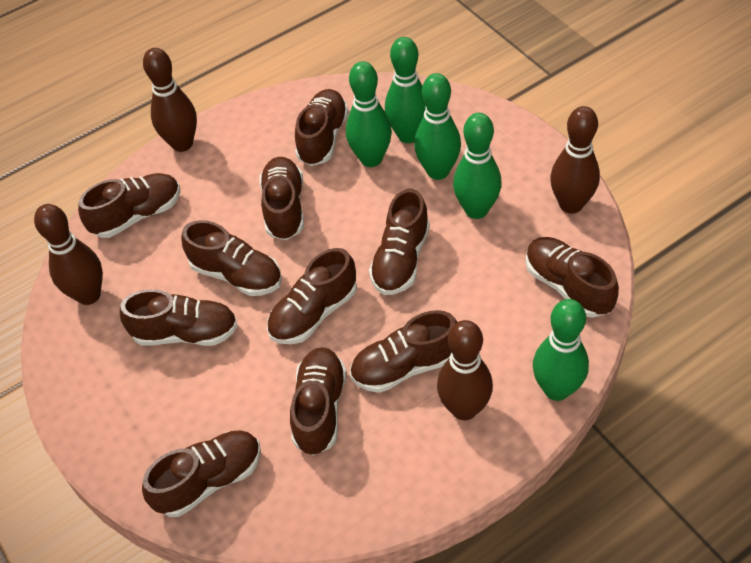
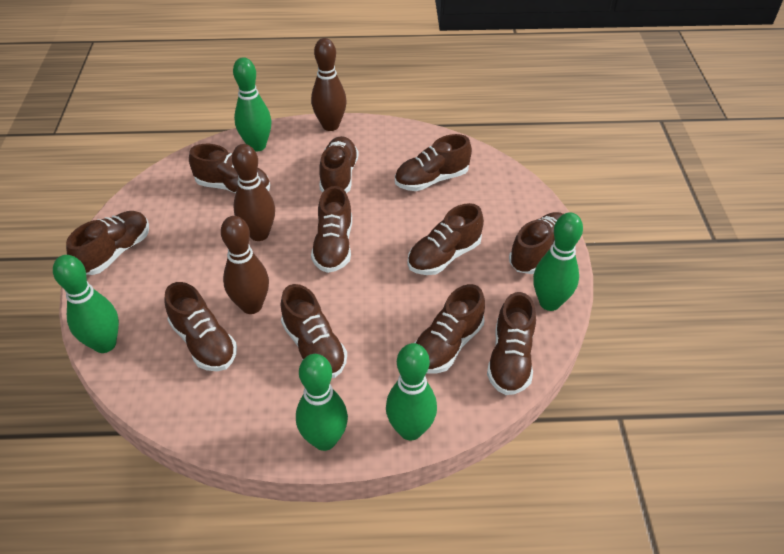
brown bowling pin: [34,204,103,305] [143,48,197,152] [437,320,493,420] [550,106,600,214] = 4 -> [221,216,269,314] [232,144,275,241] [311,38,347,131] = 3

